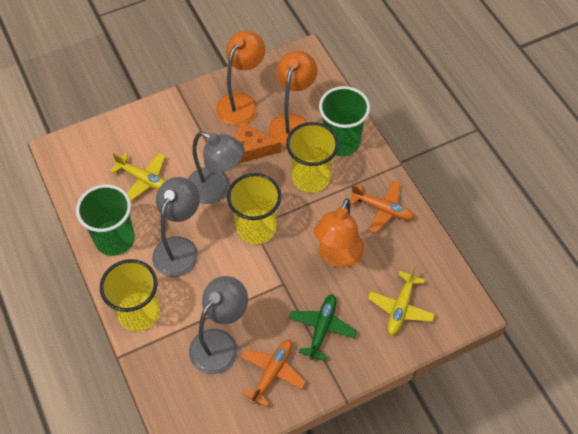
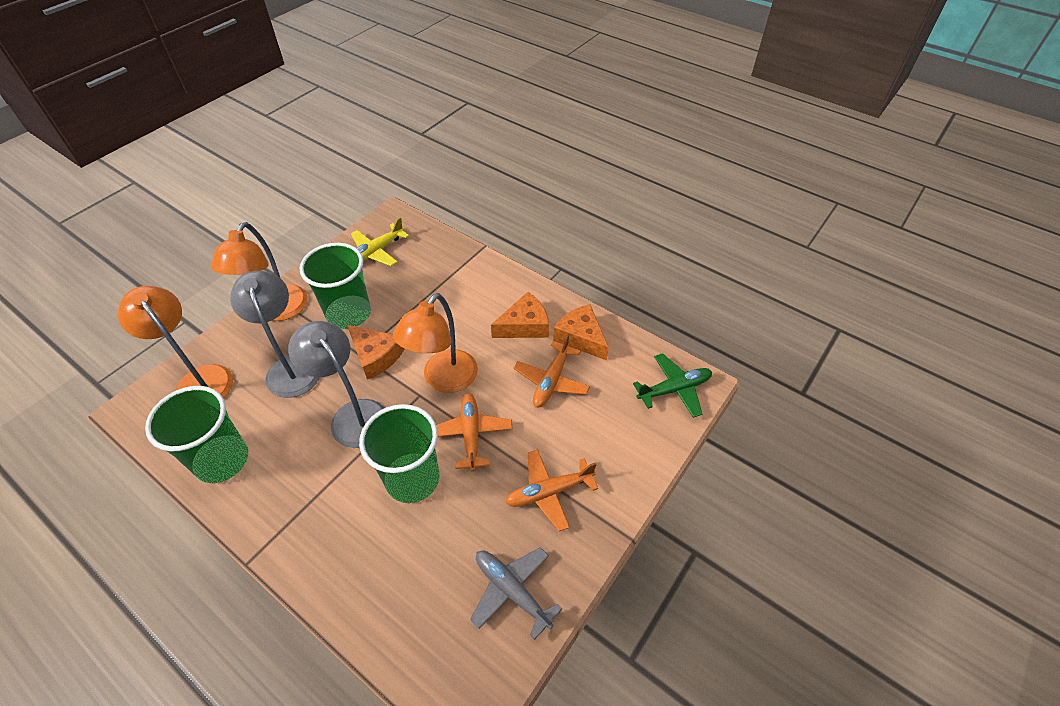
green cup: [76,184,135,256] [319,86,370,156] = 2 -> [145,386,248,483] [300,243,371,329] [359,404,439,503] = 3
grey lamp: [152,177,200,277] [188,132,245,204] [189,276,248,374] = 3 -> [230,271,320,398] [288,321,385,448] = 2
grey plane: none = 0 -> [470,547,563,640] = 1
orange cheese: [234,122,281,164] = 1 -> [347,325,404,380] [491,292,549,338] [553,304,609,360] = 3
orange plane: [240,340,306,407] [350,181,415,233] = 2 -> [436,393,513,472] [505,449,598,531] [513,334,590,408] = 3
yellow cup: [100,259,160,332] [227,173,282,244] [286,122,339,193] = 3 -> none = 0
yellow plane: [110,153,165,201] [368,267,435,335] = 2 -> [351,217,409,266] = 1

